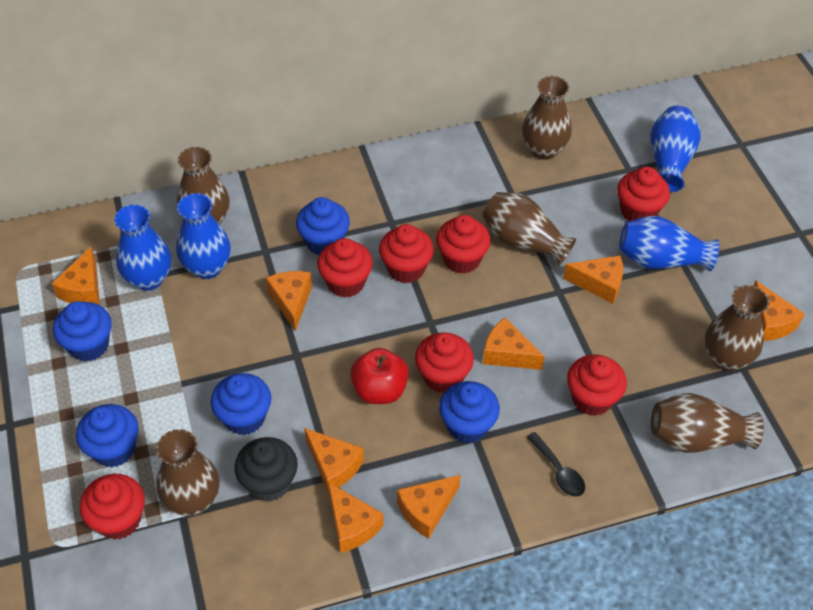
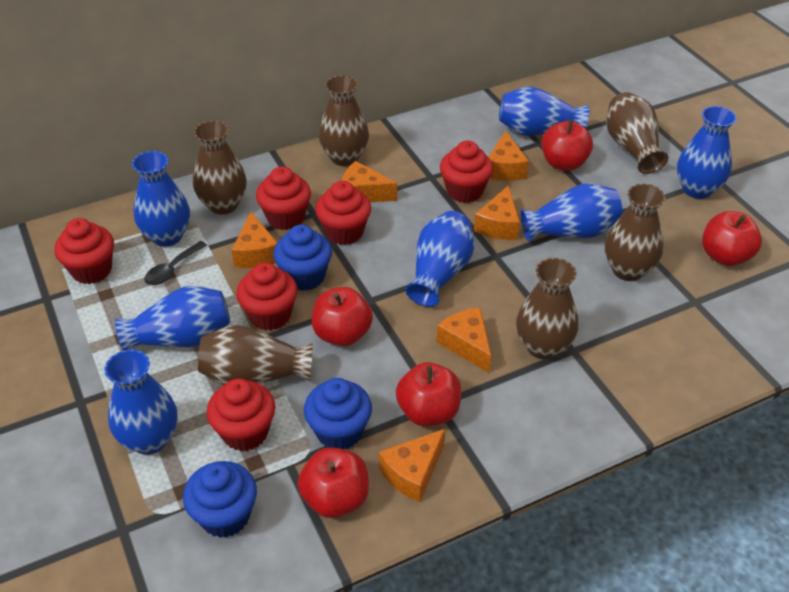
black cupcake: [235,437,298,502] = 1 -> none = 0
blue cupcake: [53,301,112,362] [76,404,139,468] [211,373,271,435] [296,197,350,255] [439,381,500,443] = 5 -> [183,461,257,538] [273,224,332,291] [304,378,372,449] = 3
blue vase: [114,205,171,291] [176,193,231,279] [619,216,719,271] [650,106,701,192] = 4 -> [104,350,177,455] [115,286,230,351] [132,151,190,247] [405,211,474,307] [499,87,589,136] [521,183,623,242] [677,106,737,199] = 7
orange cheese: [51,247,100,305] [266,271,312,331] [304,428,364,493] [328,482,384,553] [397,475,461,539] [483,318,545,370] [563,255,623,304] [754,281,805,341] = 8 -> [232,212,277,268] [342,161,397,202] [379,429,445,502] [437,307,491,373] [474,185,520,240] [489,131,529,181] = 6
red apple: [350,348,409,404] = 1 -> [298,447,369,518] [312,287,373,346] [396,362,461,426] [542,120,593,171] [702,211,762,266] = 5
red cupcake: [80,474,145,540] [317,238,373,297] [379,224,434,283] [415,332,474,393] [436,215,491,274] [567,355,627,416] [617,167,670,221] = 7 -> [54,218,114,284] [207,378,275,451] [236,263,298,331] [256,166,311,230] [315,181,371,245] [440,141,493,203] = 6

